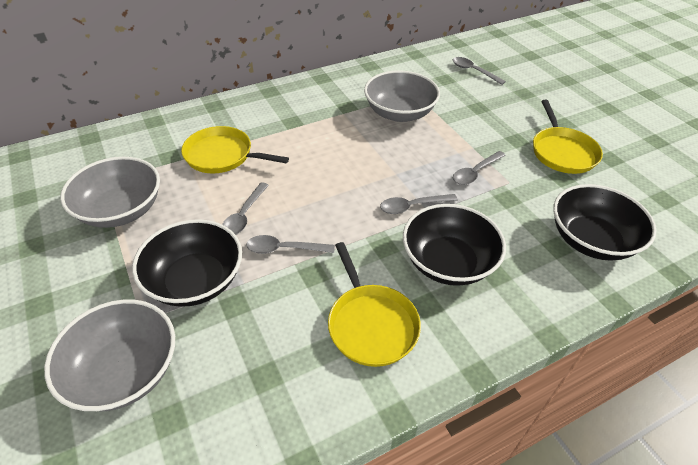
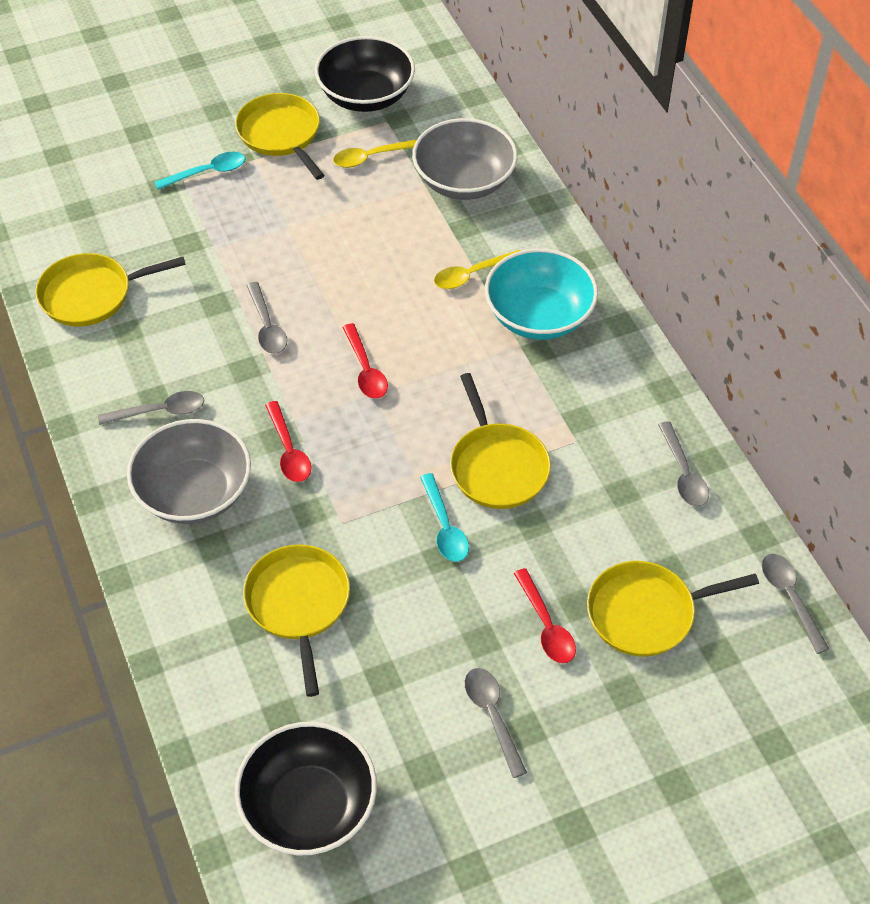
black bowl: [132,219,242,307] [403,204,506,286] [553,184,657,261] = 3 -> [235,722,377,856] [315,36,415,112] = 2
grey bowl: [44,299,175,411] [60,157,160,228] [364,71,440,122] = 3 -> [127,419,251,524] [412,118,518,200] = 2
red spoon: none = 0 -> [265,401,311,482] [342,323,388,399] [514,568,576,663] = 3
turquoise bowl: none = 0 -> [485,249,598,340] = 1
turquoise spoon: none = 0 -> [154,152,245,189] [420,473,469,562] = 2
yellow pan: [181,126,289,173] [328,242,421,367] [533,100,603,174] = 3 -> [35,253,186,327] [235,93,324,180] [243,544,350,697] [450,373,551,509] [587,561,759,657] = 5
yellow spoon: none = 0 -> [333,139,417,168] [434,250,520,289] = 2

